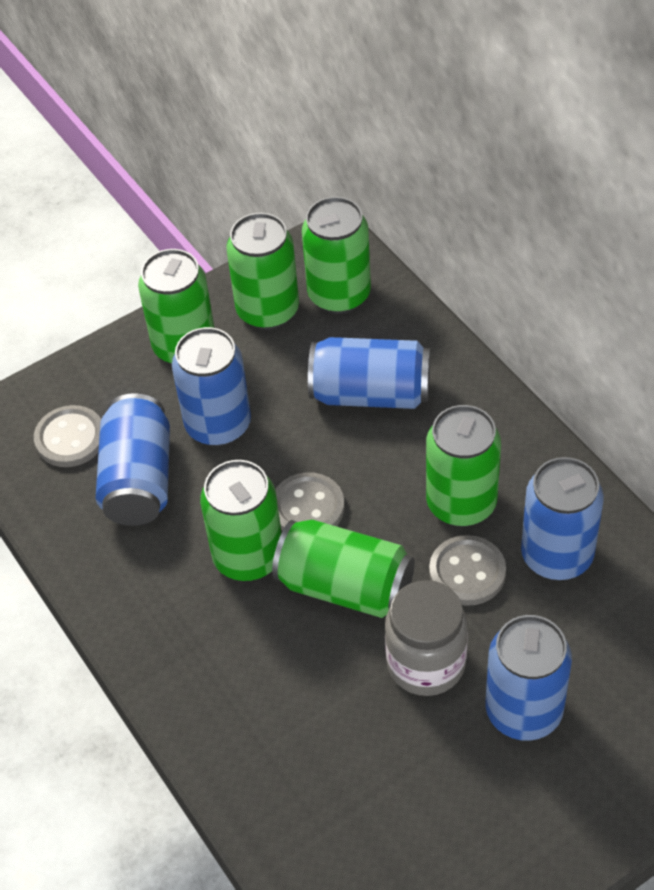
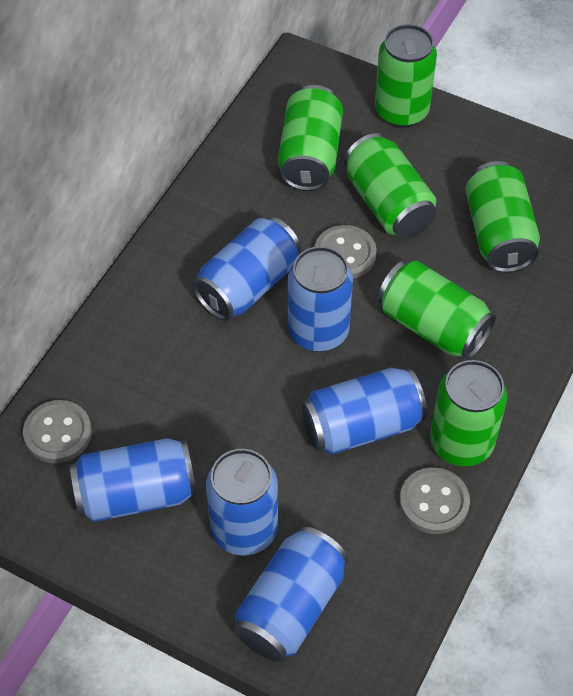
blue can: [95,393,170,526] [172,327,251,447] [308,337,430,409] [485,615,572,741] [521,457,604,580] = 5 -> [70,438,197,522] [192,217,301,321] [206,449,278,556] [234,526,348,662] [288,246,353,352] [301,368,427,455] = 6
grey jar: [385,580,468,696] = 1 -> none = 0

